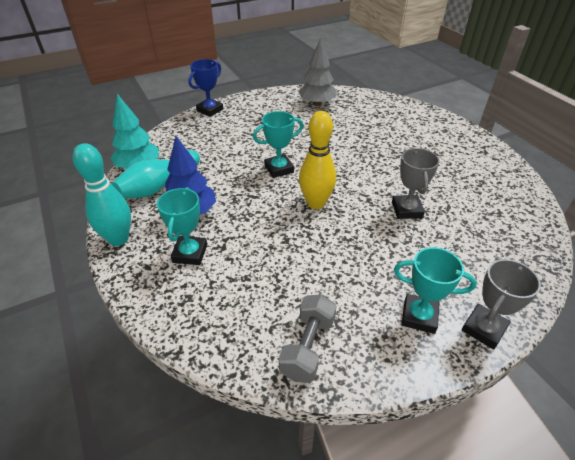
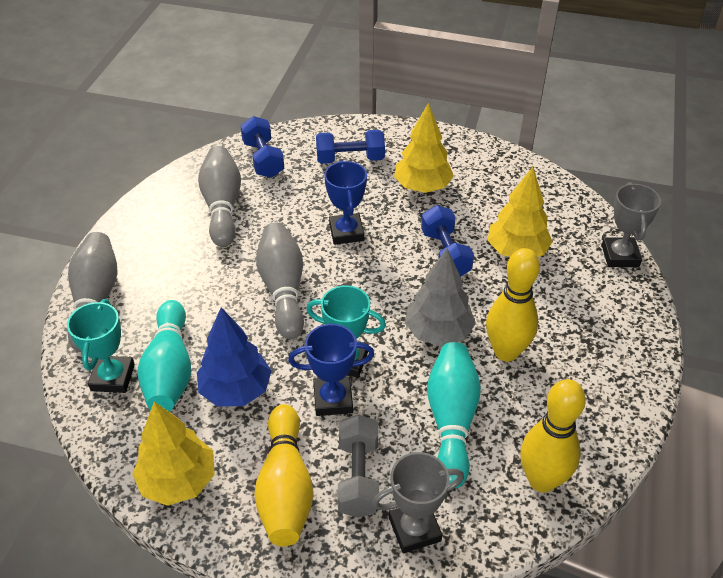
blue dumbbell: none = 0 -> [240,116,284,178] [316,130,385,164] [421,205,474,277] = 3
blue trophy: [188,59,223,117] = 1 -> [288,324,374,416] [324,160,367,245] = 2
grey bowling pin: none = 0 -> [68,232,117,352] [198,146,241,247] [256,222,304,339] = 3
turquoise tree: [111,94,159,169] = 1 -> none = 0
turquoise trophy: [157,187,207,265] [253,111,303,178] [394,247,477,334] = 3 -> [67,299,135,393] [306,285,386,378] = 2
yellow bowling pin: [299,111,336,209] = 1 -> [254,404,314,546] [486,248,540,362] [520,379,586,493] = 3
yellow tree: none = 0 -> [132,402,215,506] [394,103,454,193] [488,167,553,257] = 3

